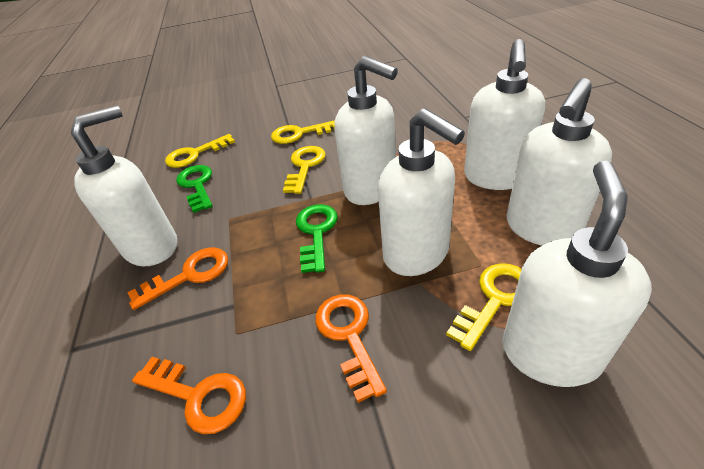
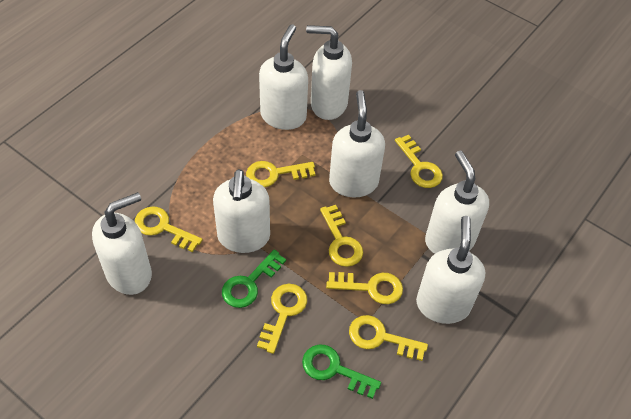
orange key: [127,247,228,310] [132,357,246,434] [315,294,387,403] = 3 -> none = 0
white soap dispenser: [71,105,177,266] [334,56,398,205] [378,108,465,276] [464,39,545,190] [502,161,652,387] [507,78,612,246] = 6 -> [92,192,152,295] [213,169,270,253] [259,24,308,130] [306,25,352,120] [329,90,385,197] [416,216,485,324] [425,151,489,254] = 7
yellow key: [165,134,235,168] [271,120,335,144] [283,146,326,194] [446,263,522,351] = 4 -> [135,206,203,252] [246,161,316,187] [257,284,307,354] [320,205,363,267] [326,272,403,304] [349,315,428,361] [395,135,443,188] = 7

